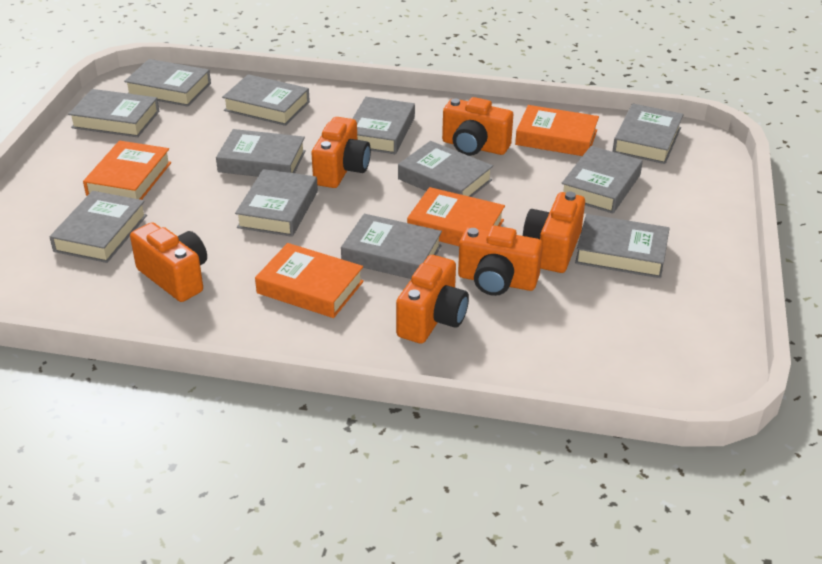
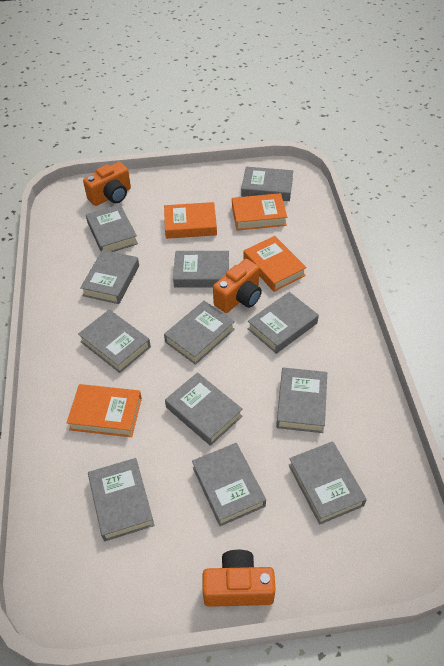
orange camera: [130,222,207,302] [311,117,371,188] [396,255,469,344] [442,97,513,156] [458,225,543,296] [523,192,585,273] = 6 -> [83,162,131,206] [203,550,276,607] [213,259,262,313] = 3

